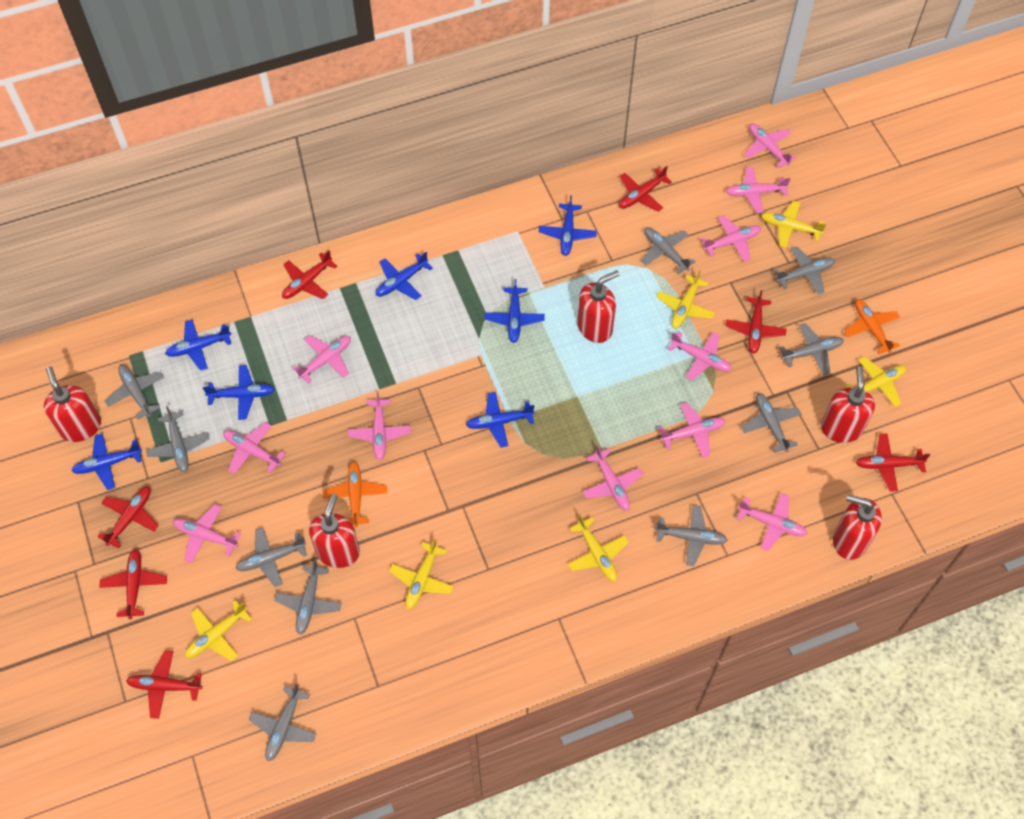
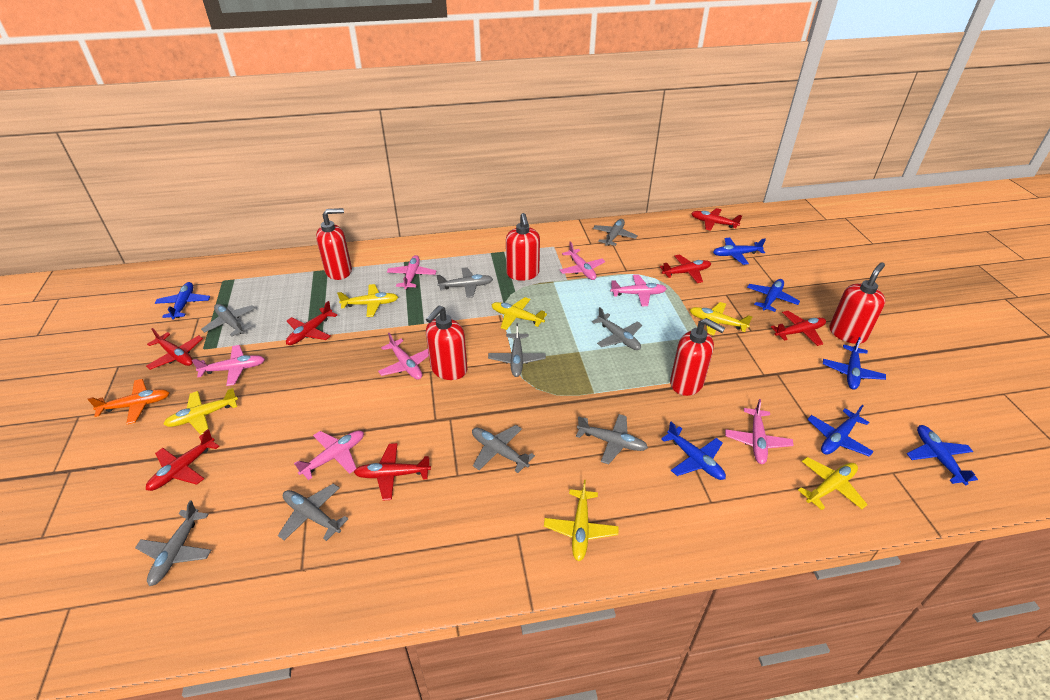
grey plane: [105,365,164,420] [146,406,210,472] [235,527,307,587] [249,683,317,761] [274,559,342,635] [641,227,696,274] [655,505,728,566] [741,393,802,453] [773,247,835,295] [779,323,844,375] = 10 -> [135,500,211,586] [201,304,256,337] [278,484,348,541] [436,267,493,298] [472,425,535,473] [488,324,546,377] [576,414,648,464] [592,307,642,350] [593,219,638,246] = 9
orange plane: [323,461,387,527] [844,299,900,354] = 2 -> [87,379,169,424] = 1
pink plane: [173,504,241,563] [223,422,286,474] [293,335,351,384] [348,391,411,460] [582,445,643,511] [658,403,726,458] [668,332,732,381] [701,215,761,262] [726,167,790,213] [737,493,807,551] [744,123,797,168] = 11 -> [192,345,265,386] [294,430,364,480] [378,333,429,380] [387,255,436,289] [560,241,605,280] [610,275,667,306] [725,399,794,464] = 7

